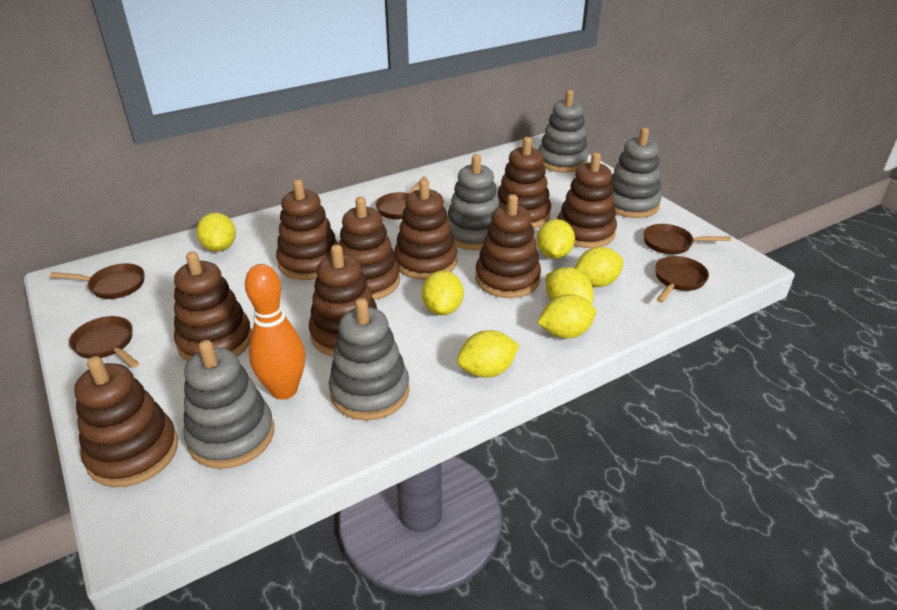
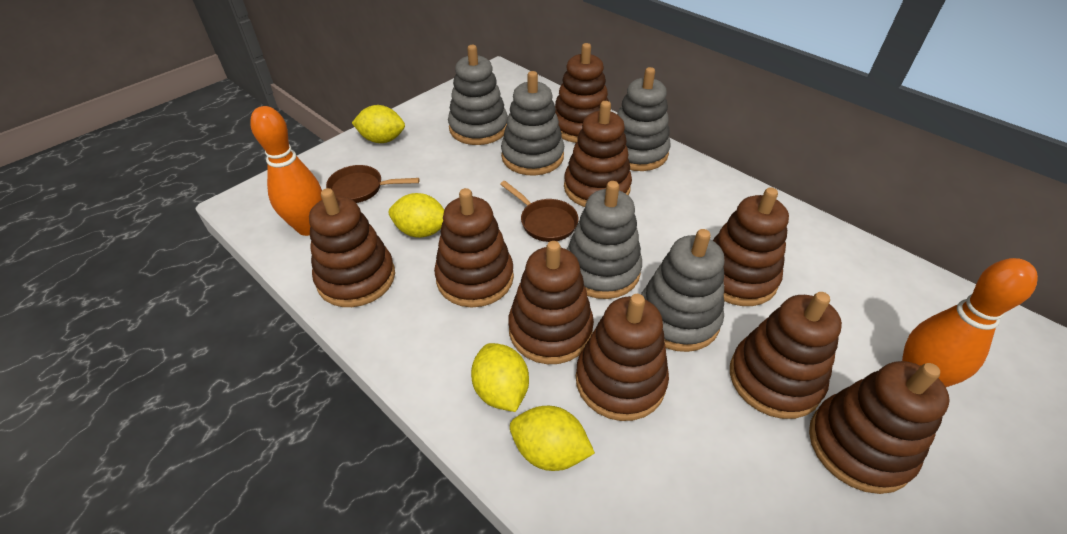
brown pan: [50,263,145,299] [69,316,139,368] [376,177,428,220] [643,224,731,254] [655,256,709,303] = 5 -> [326,165,420,203] [500,181,579,242] = 2
orange bowling pin: [245,264,305,400] = 1 -> [250,106,322,236] [902,258,1038,387] = 2
yellow lemon: [197,213,236,252] [422,270,464,315] [457,330,519,378] [537,219,575,259] [537,294,596,338] [546,267,594,304] [575,247,623,287] = 7 -> [352,105,405,143] [389,193,444,238] [471,343,529,412] [510,406,595,471] = 4

